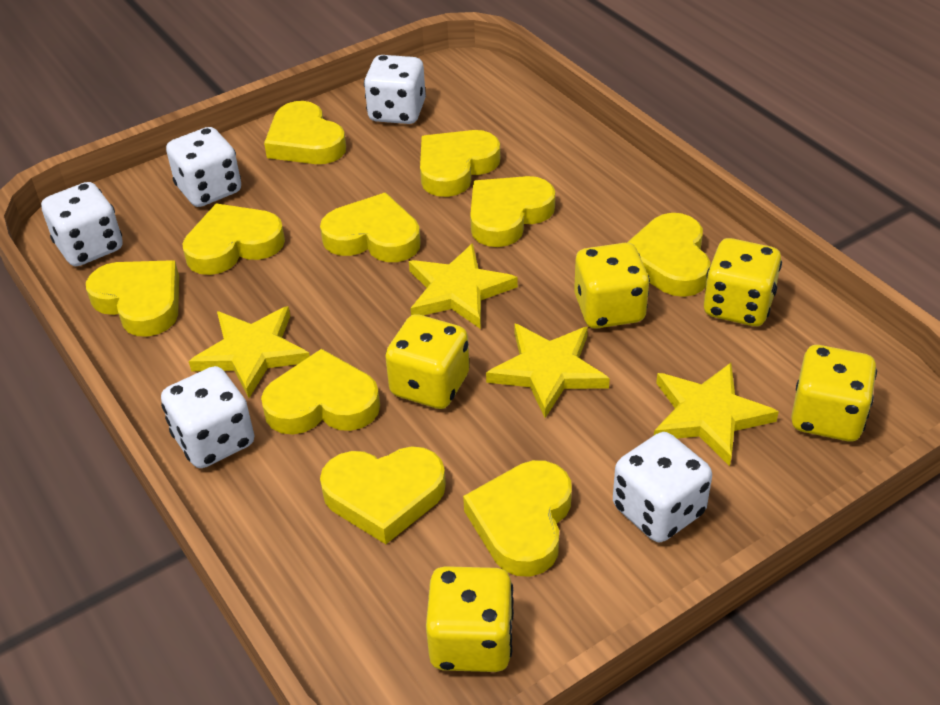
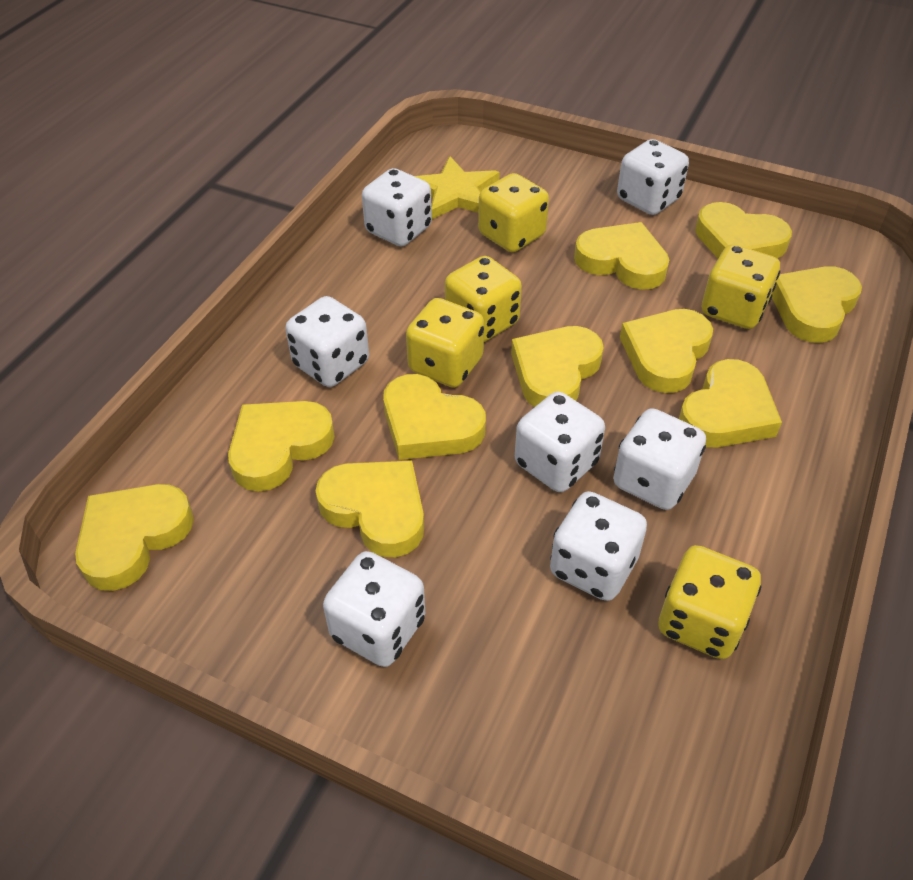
white dice: [41,182,123,266] [161,366,254,468] [166,127,241,207] [364,55,426,124] [613,432,712,542] = 5 -> [285,296,369,387] [323,551,425,667] [362,168,432,247] [515,392,605,492] [550,491,647,601] [613,408,706,510] [617,139,689,215] = 7
yellow star: [189,306,310,398] [409,243,518,329] [486,323,610,418] [654,363,779,466] = 4 -> [415,156,500,219] = 1

